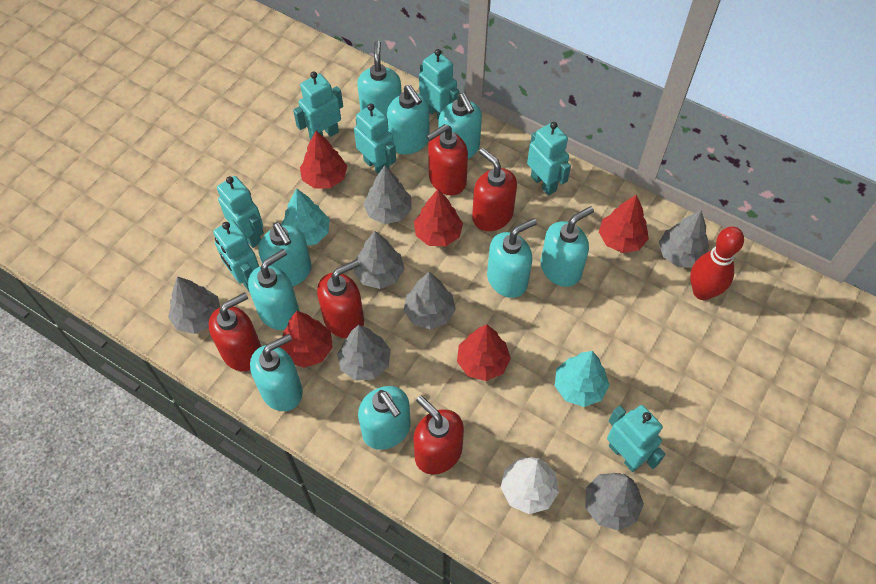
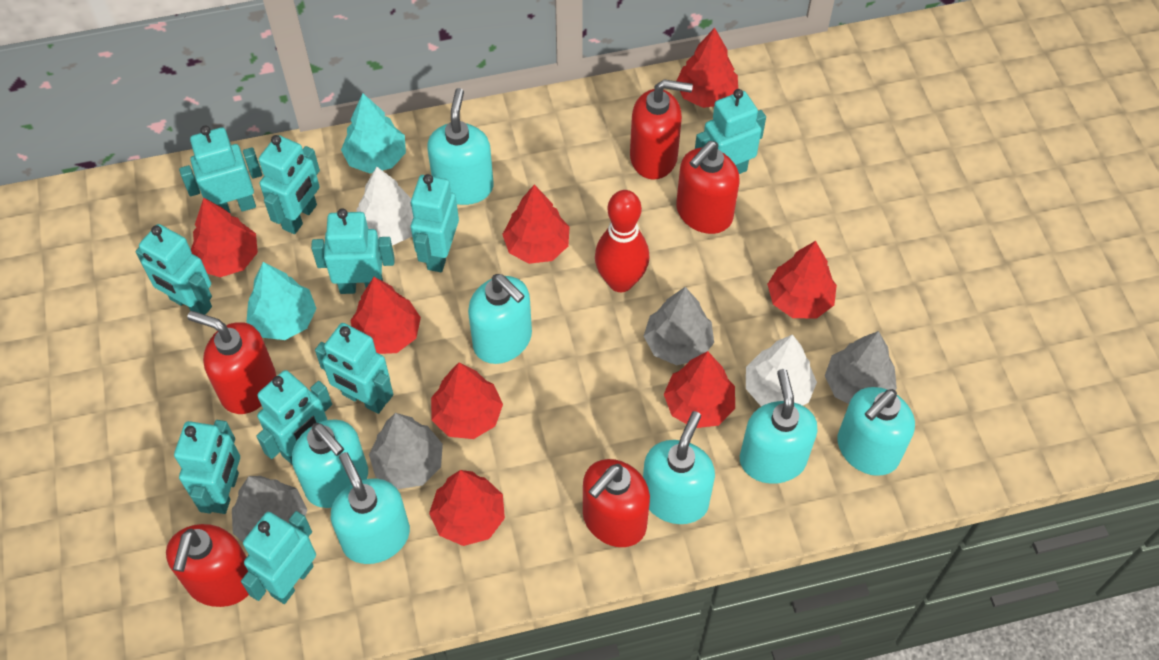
grey tree: [168,277,220,334] [337,325,391,381] [354,231,405,289] [363,166,412,224] [404,272,456,329] [585,473,644,531] [659,210,709,268] = 7 -> [232,476,308,542] [369,413,443,489] [644,287,714,365] [825,331,897,404] = 4
red tree: [280,311,333,368] [300,131,347,189] [414,189,463,246] [457,324,511,381] [599,195,649,253] = 5 -> [191,198,258,277] [350,277,421,354] [429,470,505,546] [431,362,503,439] [502,185,569,264] [664,351,735,428] [677,28,738,108] [767,241,837,319] = 8
turquoise robot: [213,220,259,291] [217,176,264,248] [293,71,343,140] [354,104,396,174] [419,49,460,120] [527,122,571,196] [607,405,666,472] = 7 -> [136,224,212,315] [174,420,240,514] [179,125,262,214] [241,511,316,604] [256,370,332,464] [258,135,320,234] [311,208,395,294] [315,323,393,414] [411,174,459,272] [695,89,766,174] = 10
turquoise soap dispenser: [248,249,299,330] [250,334,303,411] [258,222,312,286] [357,41,402,117] [358,386,411,450] [387,85,429,155] [439,93,482,159] [487,218,537,298] [541,206,594,287] = 9 -> [292,420,368,508] [331,452,410,564] [427,88,494,205] [468,274,532,364] [643,411,715,524] [740,369,817,484] [837,387,915,476] = 7
white tree: [501,457,559,514] = 1 -> [356,167,414,245] [746,335,817,406] = 2

